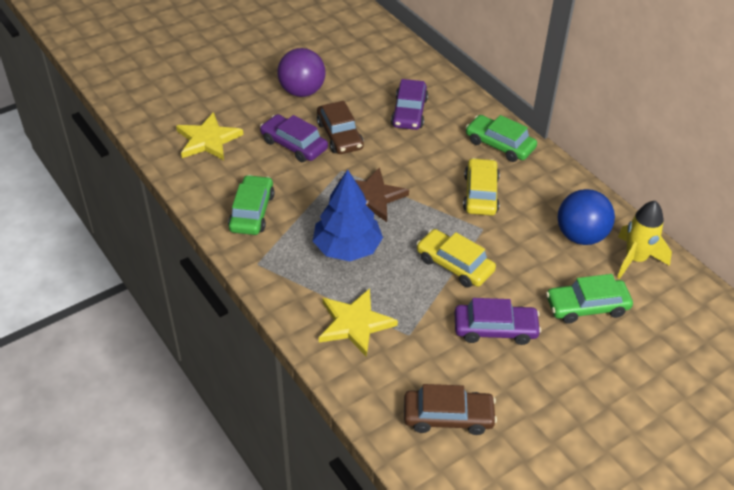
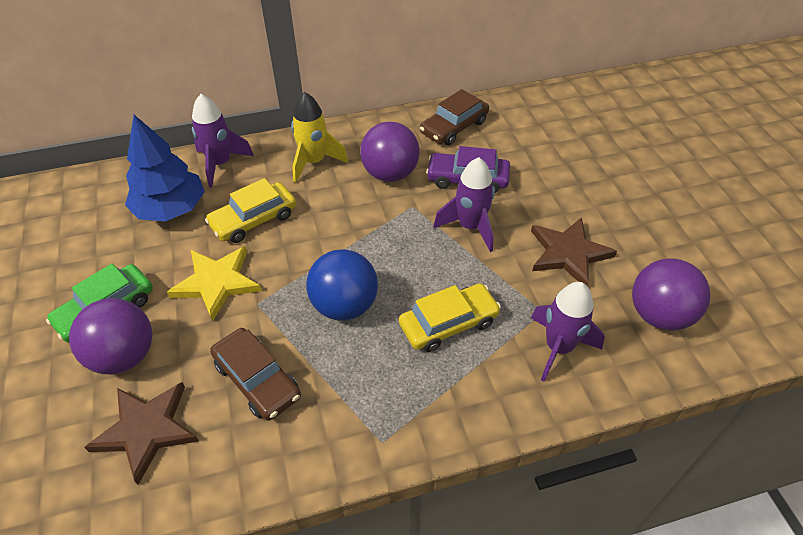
brown star: [340,167,409,222] = 1 -> [84,382,199,485] [531,217,617,286] = 2
green car: [228,175,274,235] [466,115,537,162] [546,274,633,324] = 3 -> [46,264,153,343] = 1
purple ball: [277,48,326,97] = 1 -> [69,298,152,374] [360,122,420,182] [632,259,710,331] = 3
purple car: [260,114,328,162] [391,79,428,130] [454,298,541,345] = 3 -> [426,146,510,193] = 1
purple rocket: none = 0 -> [192,94,254,188] [433,157,495,252] [531,282,605,382] = 3
yellow star: [176,112,243,160] [319,288,398,357] = 2 -> [167,246,261,322] = 1

